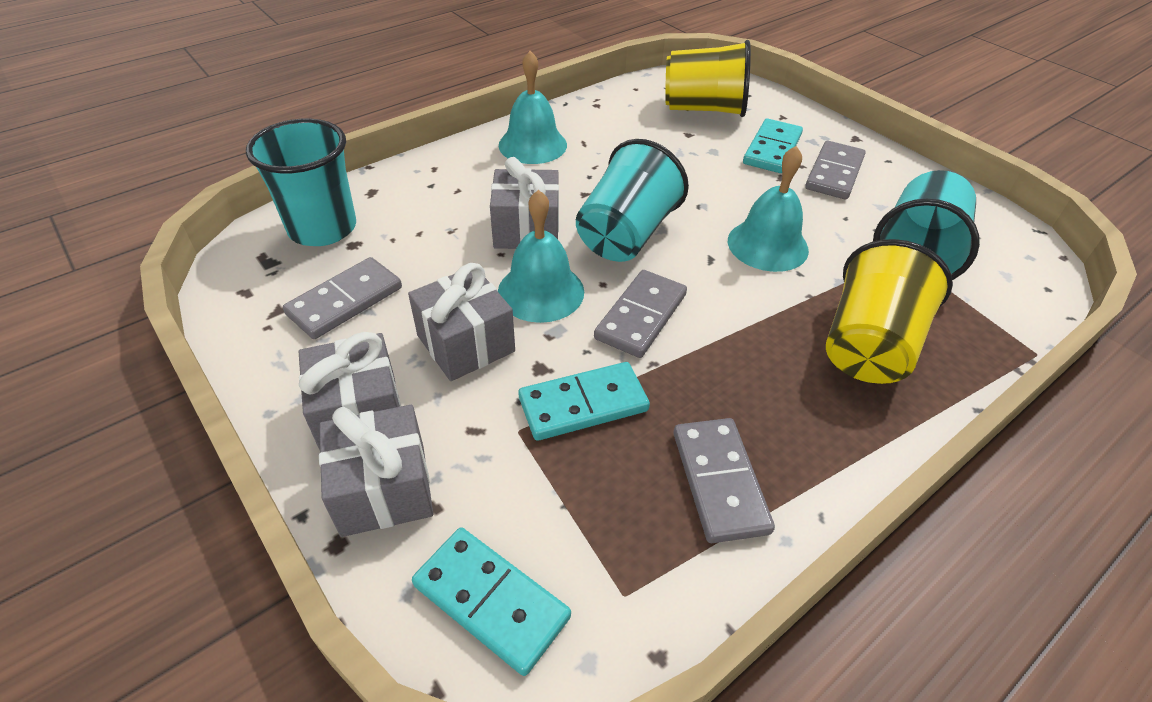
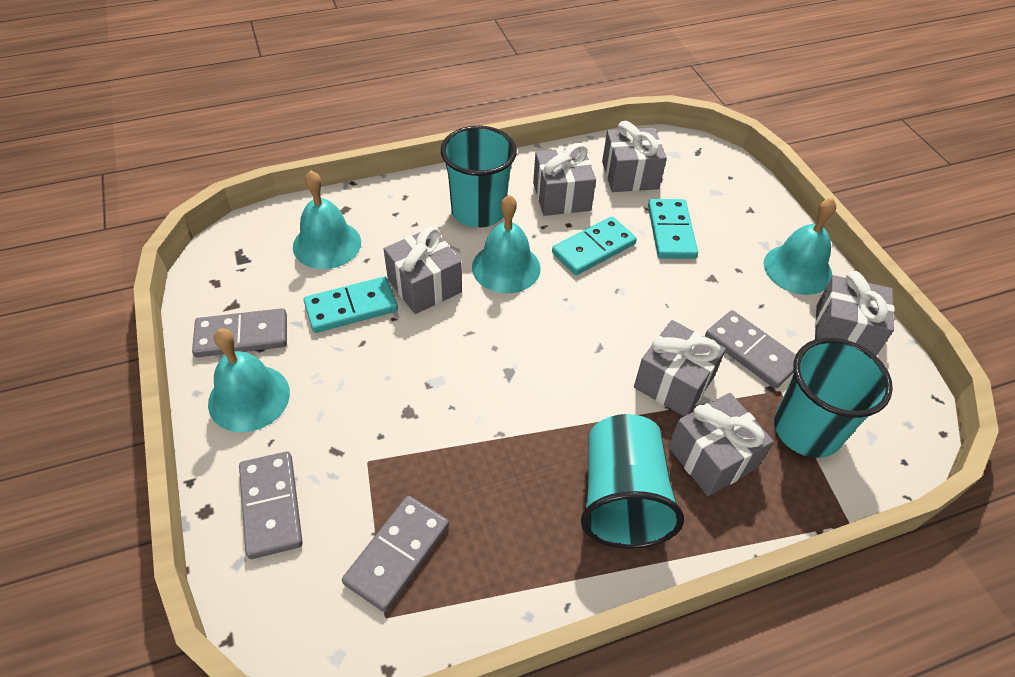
grey gift: [299,332,401,450] [319,405,433,537] [408,263,515,381] [490,157,559,249] = 4 -> [384,226,462,314] [533,143,596,216] [602,121,667,192] [634,320,726,416] [668,393,774,496] [815,271,895,356] = 6
turquoise bell: [497,190,584,323] [499,51,567,164] [728,146,809,272] = 3 -> [208,328,290,432] [293,171,361,269] [472,195,540,294] [764,198,836,295] = 4
yellow cup: [665,40,751,117] [826,239,953,384] = 2 -> none = 0

